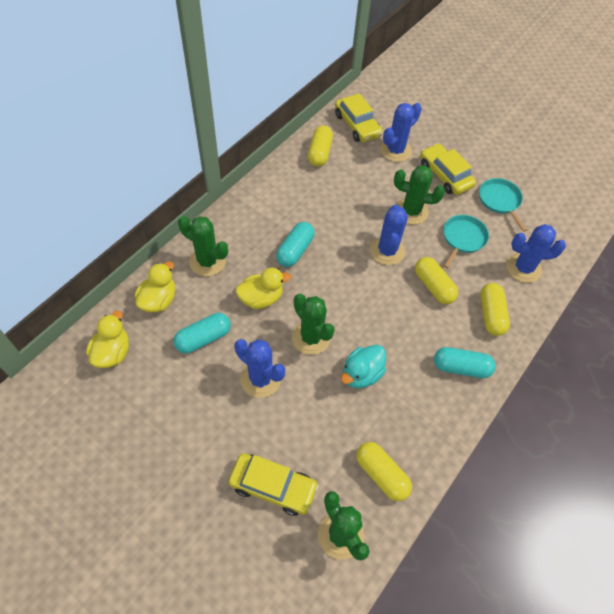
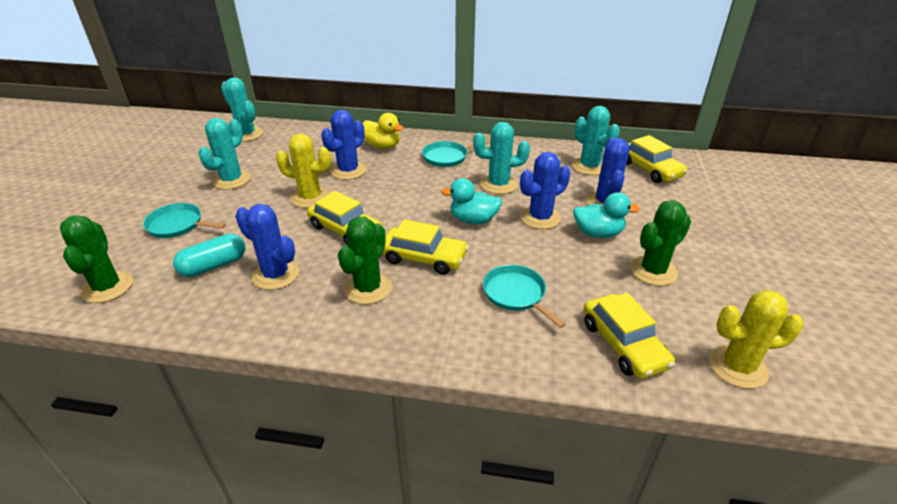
green cactus: [178,216,228,277] [292,294,335,355] [318,491,370,561] [394,165,445,225] = 4 -> [60,215,133,303] [338,217,392,304] [630,200,691,286] = 3
turquoise cactus: none = 0 -> [198,118,251,190] [221,77,263,142] [473,122,530,194] [572,106,620,175] = 4
turquoise capsule: [174,313,231,353] [276,222,315,267] [434,347,496,378] = 3 -> [173,234,246,277] = 1
turquoise duck: [341,345,386,388] = 1 -> [441,178,502,224] [573,192,640,238] = 2
turquoise pan: [444,215,489,268] [479,178,527,232] = 2 -> [143,203,226,238] [422,139,490,167] [483,265,566,328] = 3
yellow cactus: none = 0 -> [276,134,331,208] [709,290,803,389] = 2
yellow capsule: [308,125,333,167] [356,442,412,501] [415,257,458,304] [480,283,510,336] = 4 -> none = 0
yellow car: [228,453,319,516] [335,93,383,142] [420,143,476,195] = 3 -> [307,191,382,246] [382,219,469,275] [583,293,675,379] [626,135,688,183] = 4
yellow duck: [86,311,129,368] [135,261,175,313] [235,268,291,309] = 3 -> [363,113,403,149] = 1

